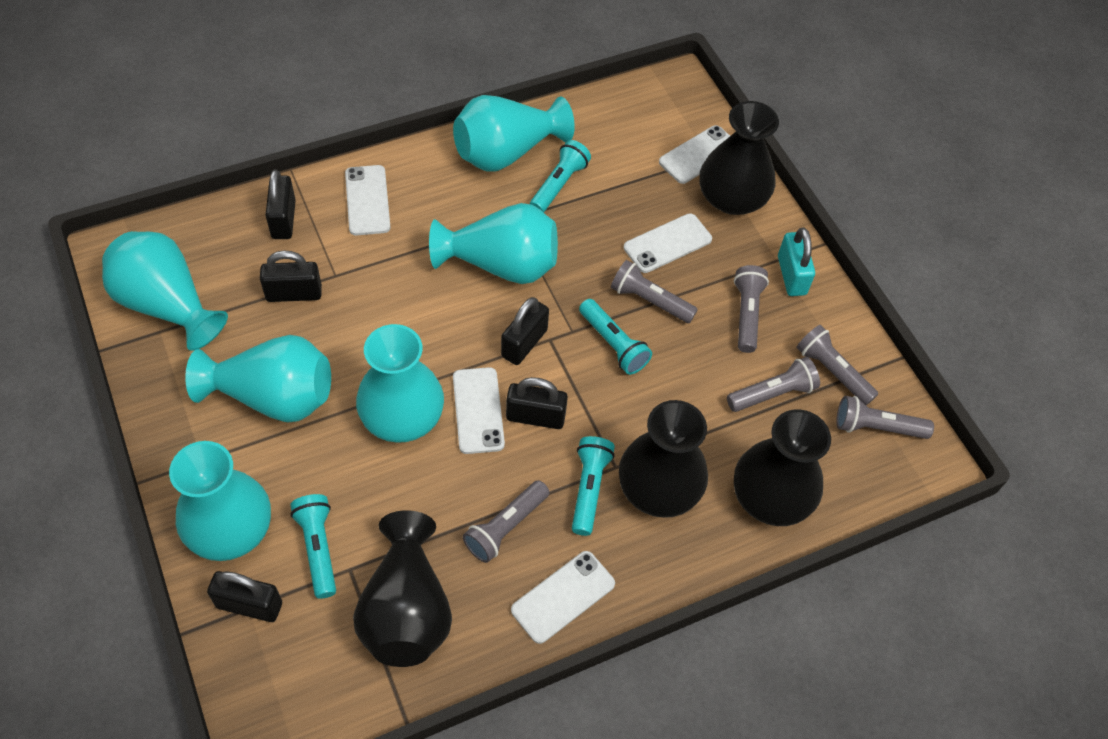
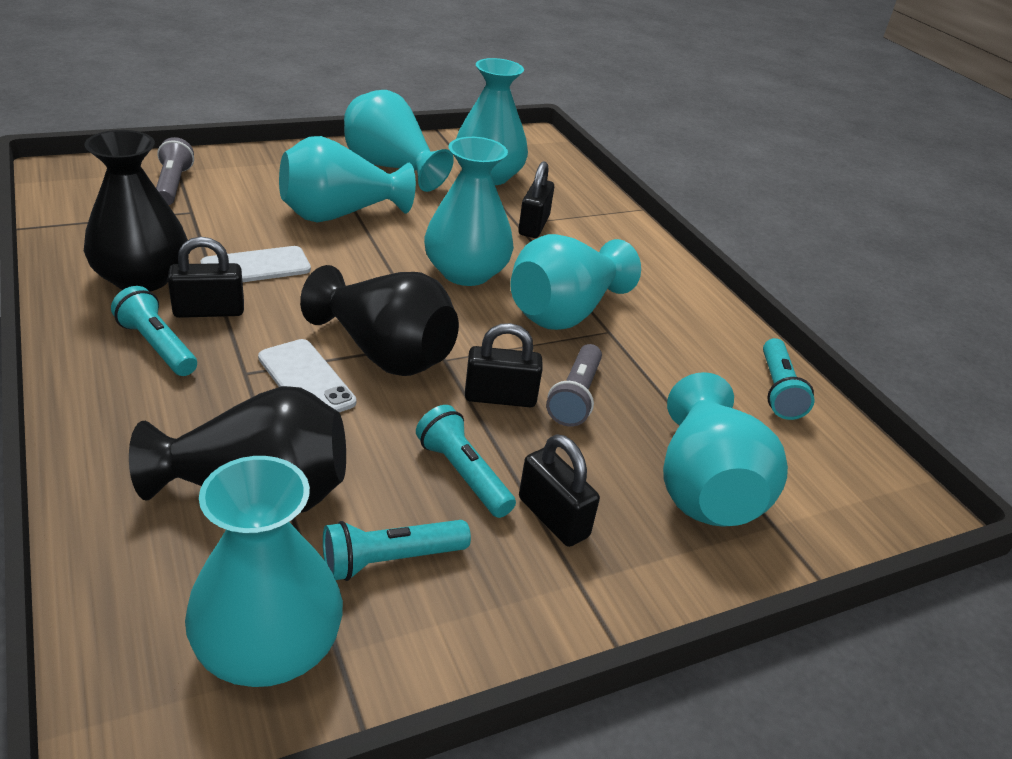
black padlock: [207,571,282,622] [260,251,322,302] [265,170,296,239] [501,297,549,365] [506,377,568,429] = 5 -> [168,237,244,318] [465,323,543,407] [518,161,554,238] [519,434,600,547] = 4
black vase: [353,510,452,667] [619,400,708,518] [700,101,779,215] [734,409,831,526] = 4 -> [84,130,188,292] [129,386,346,513] [300,265,459,376] = 3
grey flashlight: [463,480,550,563] [611,260,698,323] [727,357,820,412] [734,265,769,353] [797,325,878,405] [836,396,934,439] = 6 -> [156,137,194,205] [546,344,602,427] = 2
turquoise padlock: [778,228,815,296] = 1 -> none = 0
turquoise vase: [102,231,228,351] [169,441,271,561] [185,335,331,423] [356,324,444,443] [429,203,558,284] [453,95,575,172] = 6 -> [185,456,343,687] [279,136,416,222] [344,90,454,192] [424,137,514,286] [456,58,528,185] [510,234,641,330] [663,372,788,527] = 7
white phone: [345,165,391,235] [453,367,505,454] [511,551,615,644] [624,213,712,273] [659,125,730,184] = 5 -> [201,246,311,282] [258,339,356,412] = 2

